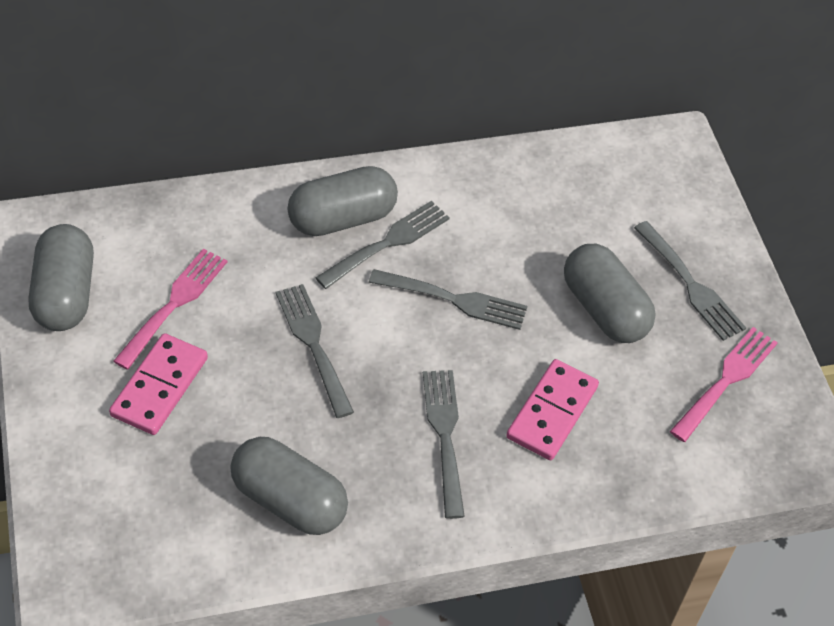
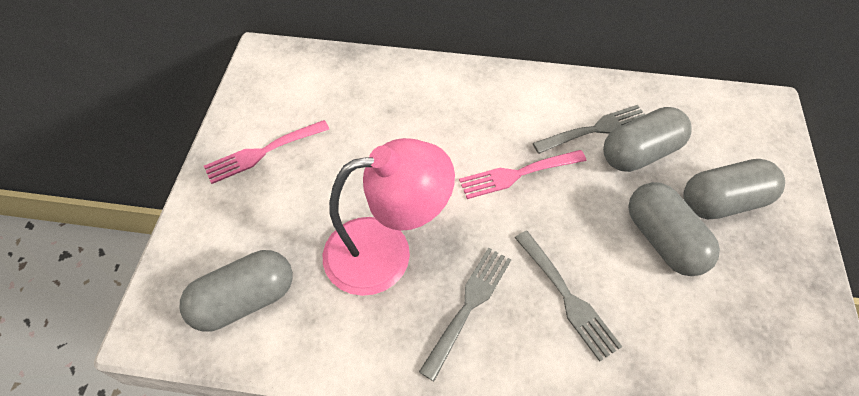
grey fork: [276,284,354,418] [315,201,450,289] [369,269,527,330] [423,370,465,519] [634,221,746,341] = 5 -> [419,248,511,381] [515,231,622,362] [533,105,645,154] = 3
pink domino: [109,333,208,435] [506,359,599,460] = 2 -> none = 0
pink lamp: none = 0 -> [323,138,455,296] = 1

